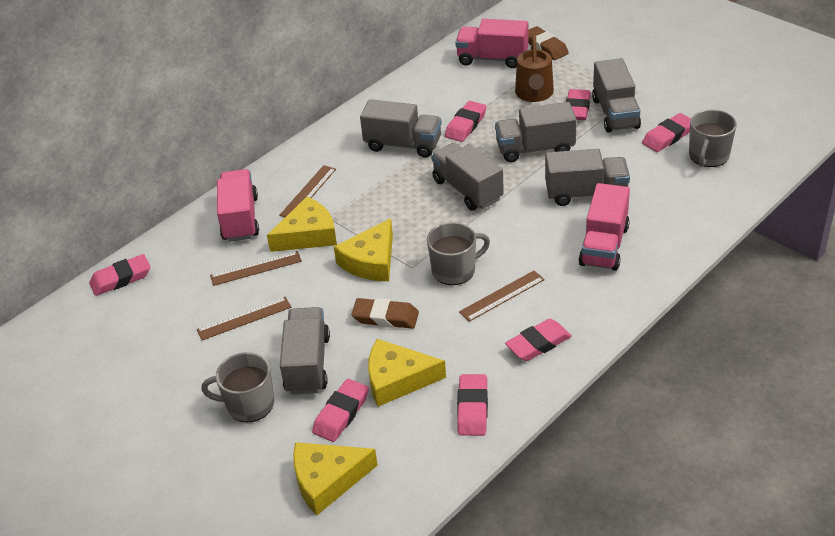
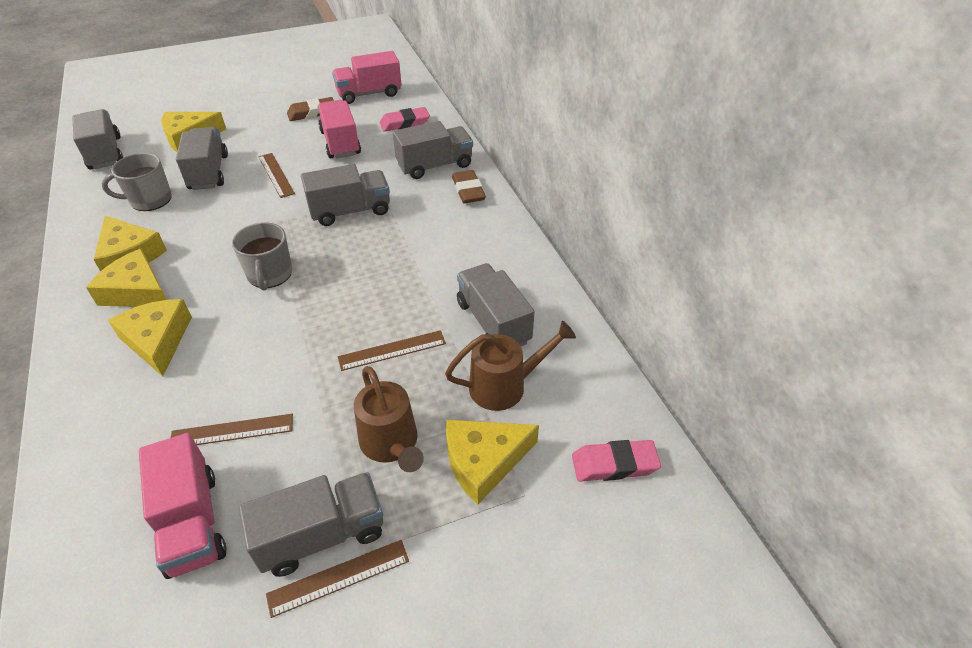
brown watering can: [515,35,554,102] = 1 -> [354,366,424,472] [445,321,576,411] = 2
grey mug: [201,352,274,422] [427,222,490,285] [689,109,737,167] = 3 -> [102,153,172,211] [232,222,292,291] = 2
pink eraser: [89,254,151,296] [312,379,369,442] [445,101,487,142] [457,374,488,436] [505,319,572,361] [566,89,591,120] [642,113,691,152] = 7 -> [379,107,430,132] [572,440,661,482] = 2
yellow cheese: [267,197,337,252] [293,442,378,515] [334,218,393,281] [368,339,446,407] = 4 -> [86,248,167,307] [94,216,167,272] [108,299,192,377] [161,112,226,152] [446,420,539,504] = 5

